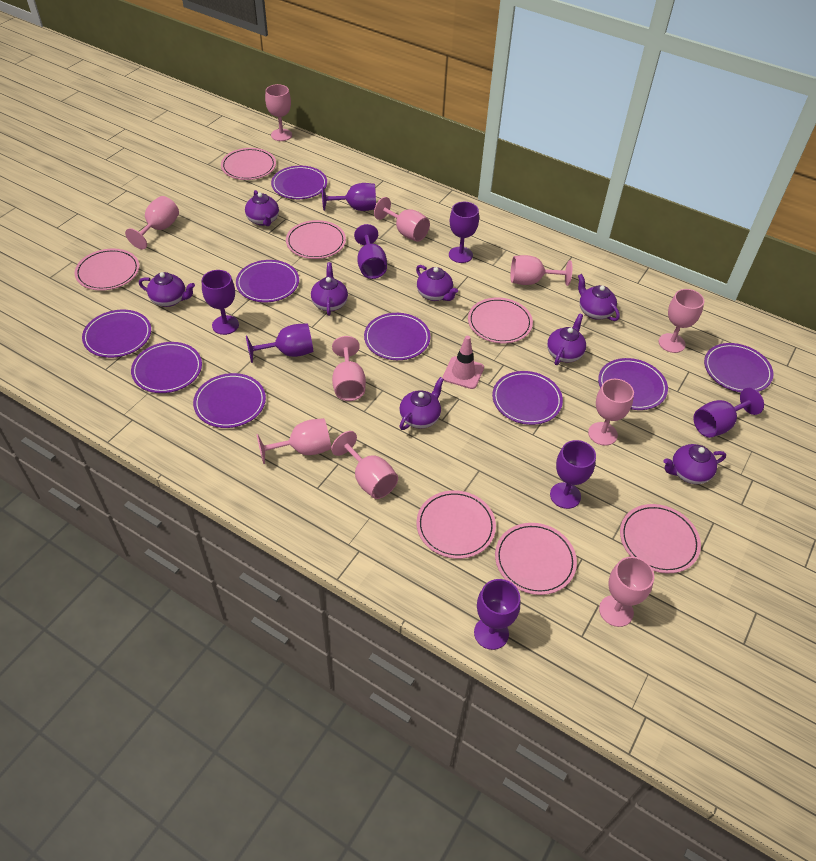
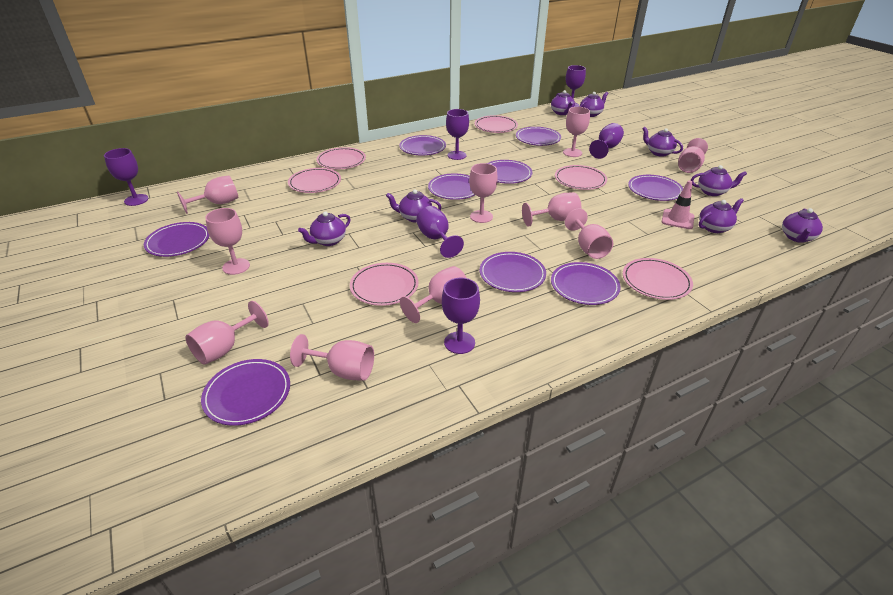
pink plate: [75,249,139,291] [221,148,276,180] [286,220,346,259] [416,490,496,559] [468,298,533,343] [495,523,577,595] [620,504,701,573] = 7 -> [288,168,341,193] [316,147,366,169] [350,263,419,306] [475,115,518,133] [555,165,607,190] [623,258,693,300] = 6
purple goblet: [202,270,239,335] [246,323,313,363] [322,183,376,211] [354,224,387,279] [449,202,479,263] [474,579,520,650] [550,440,596,509] [694,388,764,438] = 8 -> [104,148,148,206] [416,206,464,258] [442,278,480,354] [446,109,469,160] [566,65,586,107] [589,123,624,159] = 6

